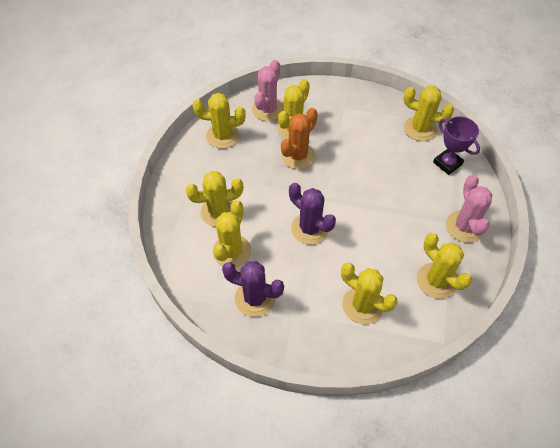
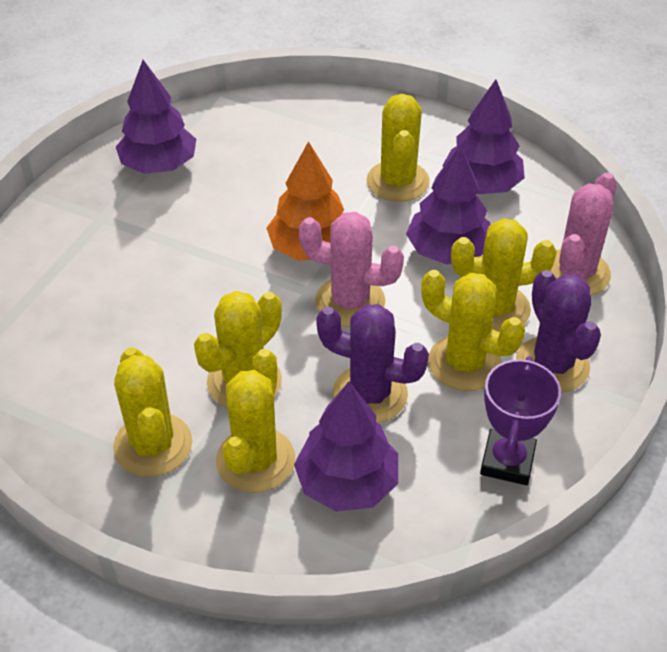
orange cactus: [281,108,318,169] = 1 -> none = 0
orange tree: none = 0 -> [267,141,344,261] = 1
purple tree: none = 0 -> [116,60,196,174] [294,382,398,512] [406,145,491,265] [442,80,525,194] = 4
yellow cactus: [186,171,243,227] [193,93,246,149] [213,200,251,268] [276,79,310,140] [341,263,398,324] [403,86,454,141] [417,233,472,299] = 7 -> [113,347,192,477] [194,291,282,408] [216,349,296,493] [367,94,430,202] [421,270,525,391] [451,218,557,332] = 6

